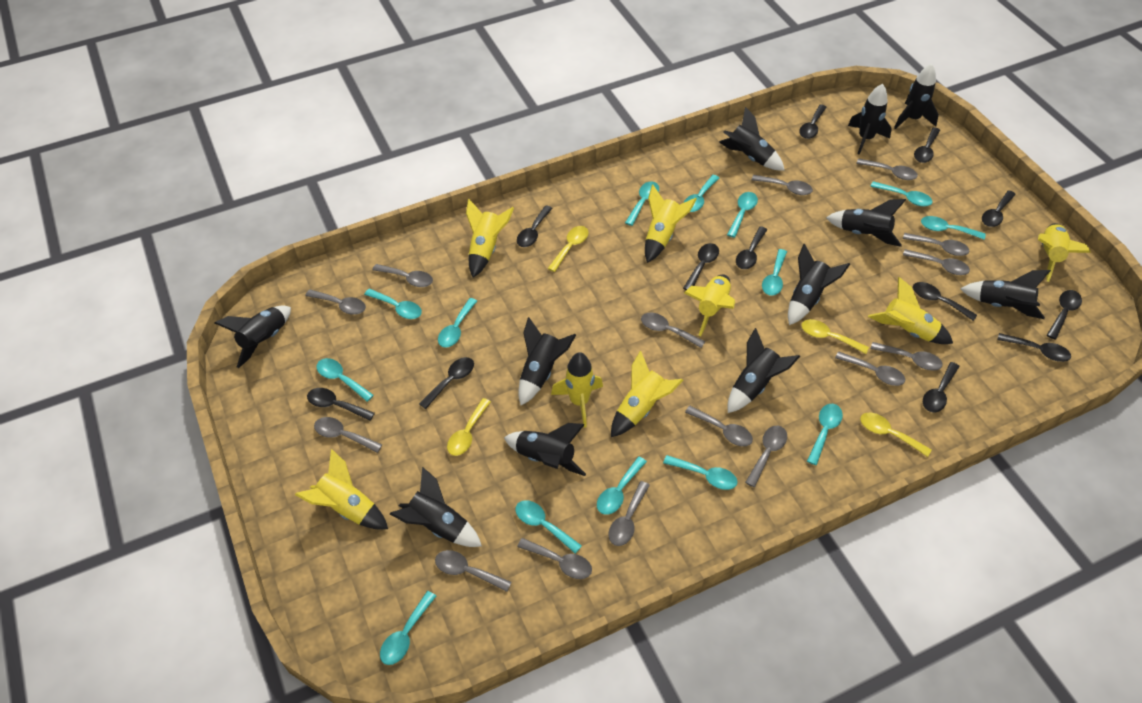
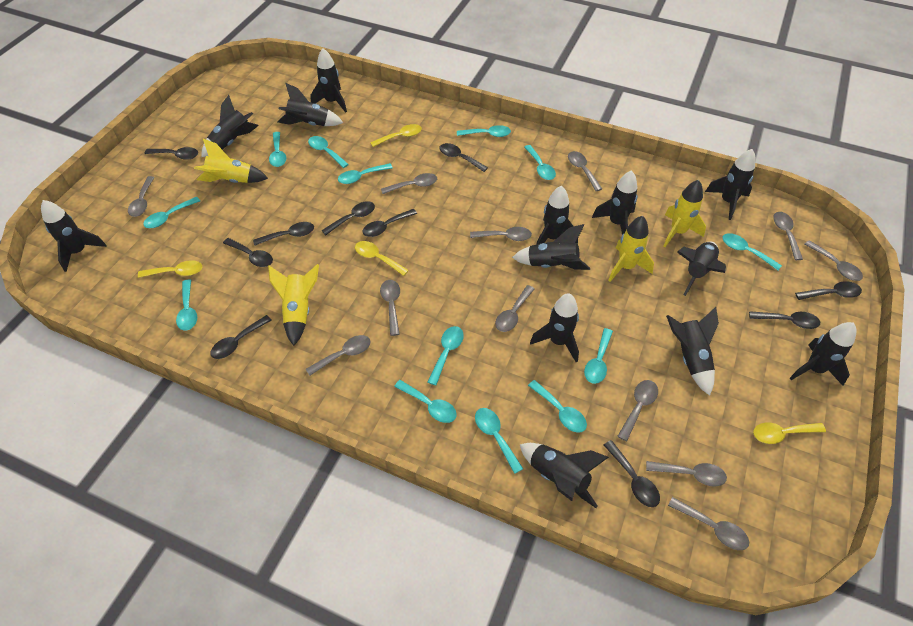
black rocket: [215,305,291,368] [390,467,482,547] [504,423,586,476] [518,317,576,405] [719,107,784,170] [728,328,800,413] [788,244,850,325] [826,199,906,247] [848,84,892,155] [894,64,939,129] [960,270,1051,319] = 11 -> [41,200,106,272] [201,95,259,157] [278,83,343,126] [310,48,347,113] [512,224,590,270] [520,443,609,508] [530,293,579,362] [536,186,578,245] [592,170,638,234] [666,307,719,396] [677,242,726,296] [705,149,755,220] [790,322,857,386] = 13
black spoon: [307,388,375,421] [419,357,474,409] [517,205,553,247] [683,243,719,290] [736,226,767,269] [799,104,827,139] [913,282,977,321] [914,127,940,163] [923,362,960,412] [982,191,1016,227] [997,333,1071,362] [1047,290,1082,339] = 12 -> [145,147,198,160] [211,315,272,359] [223,238,273,267] [253,222,314,246] [321,201,375,235] [363,209,417,237] [439,143,488,172] [604,440,660,507] [749,311,820,329] [795,281,862,300] = 10
grey spoon: [305,289,366,315] [314,417,382,453] [372,264,433,287] [435,550,512,592] [517,538,592,579] [608,481,650,546] [641,313,705,348] [685,406,753,446] [745,426,787,487] [752,175,813,195] [835,351,905,386] [856,158,918,180] [871,342,943,370] [903,233,969,256] [903,249,970,275] = 15 -> [128,176,155,217] [306,335,371,376] [380,280,400,336] [381,173,437,194] [470,227,532,241] [495,285,535,332] [568,151,602,191] [617,380,658,441] [646,461,727,487] [668,497,749,550] [773,212,803,260] [804,240,863,281] = 12
turquoise spoon: [316,358,374,402] [364,289,422,319] [380,591,436,665] [438,298,477,348] [515,500,582,554] [597,457,647,515] [625,181,659,226] [663,455,737,490] [684,175,719,212] [727,192,758,238] [762,249,787,296] [807,404,843,465] [870,181,932,206] [921,216,986,240] = 14 -> [143,197,200,228] [176,280,197,331] [269,132,286,167] [308,136,349,168] [338,163,393,184] [394,380,457,423] [428,326,464,385] [457,125,511,137] [475,408,523,474] [524,145,556,180] [528,380,587,433] [584,328,613,384] [722,233,782,270] = 13
yellow rocket: [295,449,388,530] [466,199,514,277] [551,352,603,428] [611,351,683,437] [645,185,697,263] [684,274,735,336] [868,277,953,344] [1038,223,1091,282] = 8 -> [194,139,268,183] [268,264,319,346] [608,216,654,282] [664,180,706,247] = 4

